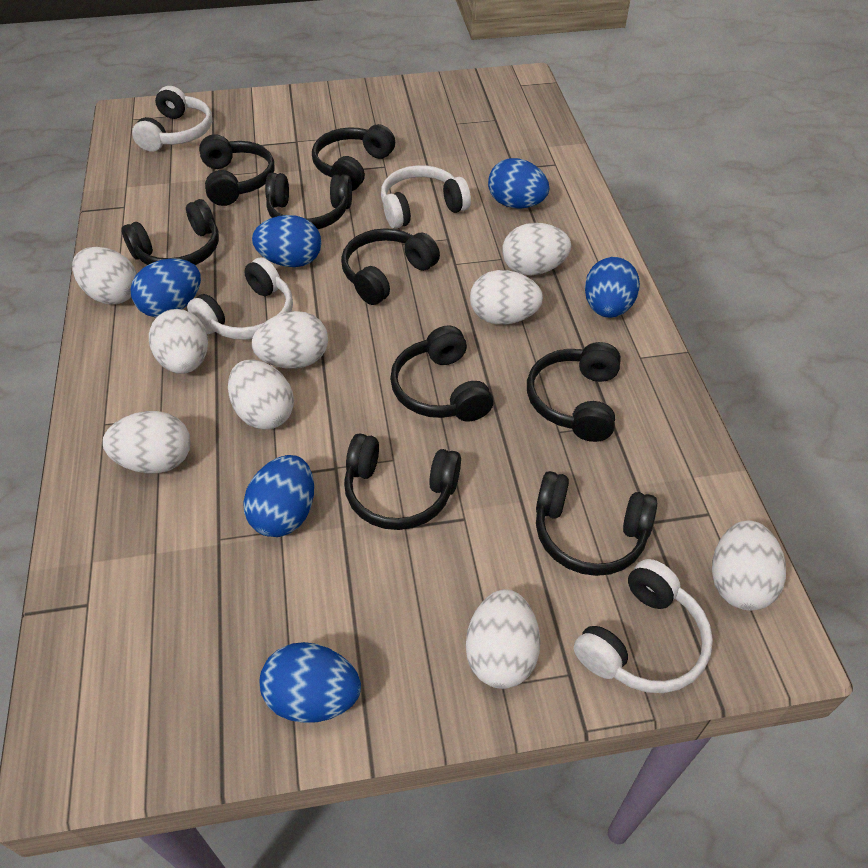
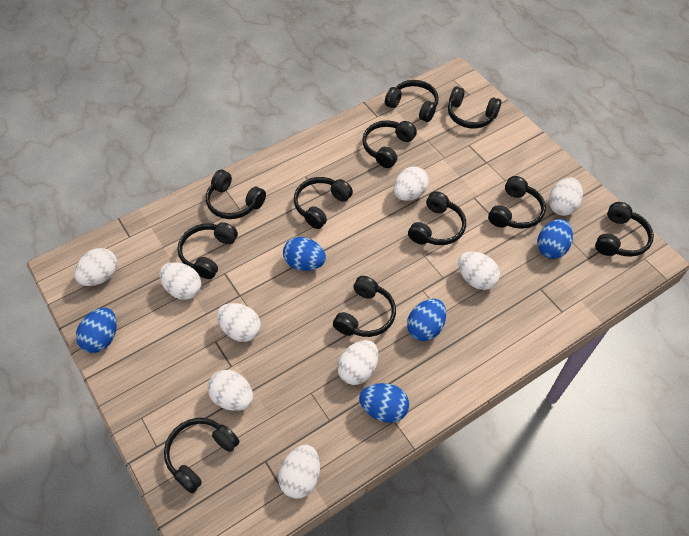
black headphones: [121,199,219,265] [199,134,274,206] [265,173,352,229] [312,124,395,191] [341,228,440,305] [344,433,461,530] [390,325,494,422] [527,342,621,442] [536,471,657,576] = 9 -> [164,418,239,493] [178,222,238,279] [206,170,266,219] [294,177,353,229] [333,276,396,337] [362,120,417,168] [385,80,439,122] [408,191,466,245] [448,86,502,128] [488,176,546,229] [595,202,654,257] = 11
blue egg: [130,258,201,318] [243,455,314,537] [252,215,321,267] [260,642,361,723] [488,158,549,209] [585,257,640,318] = 6 -> [76,308,117,353] [283,237,326,271] [359,383,409,423] [407,299,446,341] [537,219,573,259] = 5
white headphones: [132,86,212,152] [187,257,293,340] [381,165,471,229] [574,559,713,693] = 4 -> none = 0

